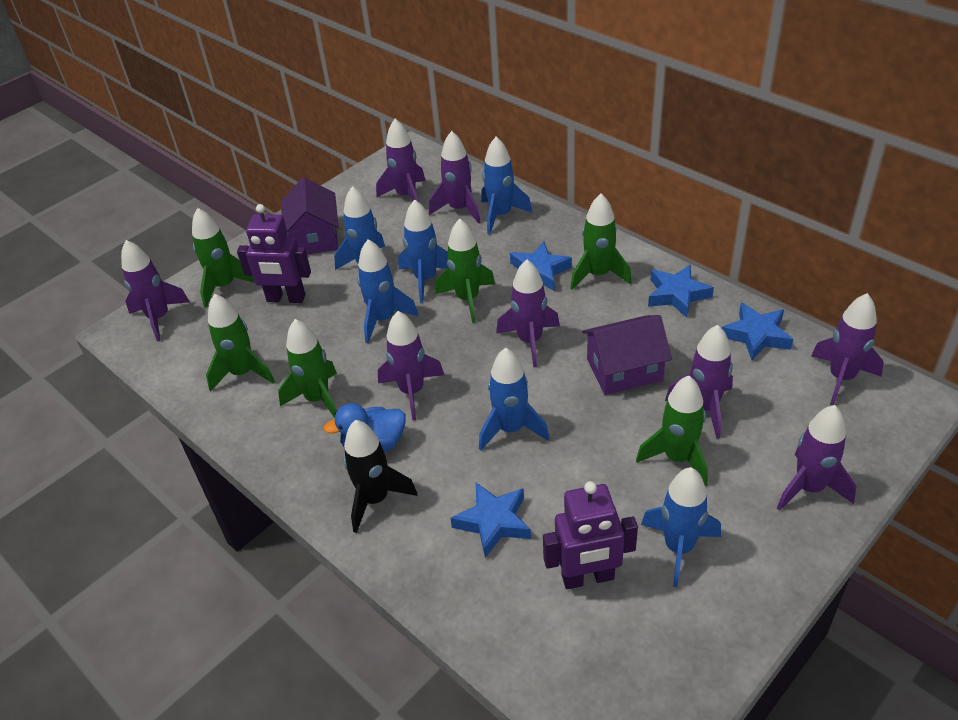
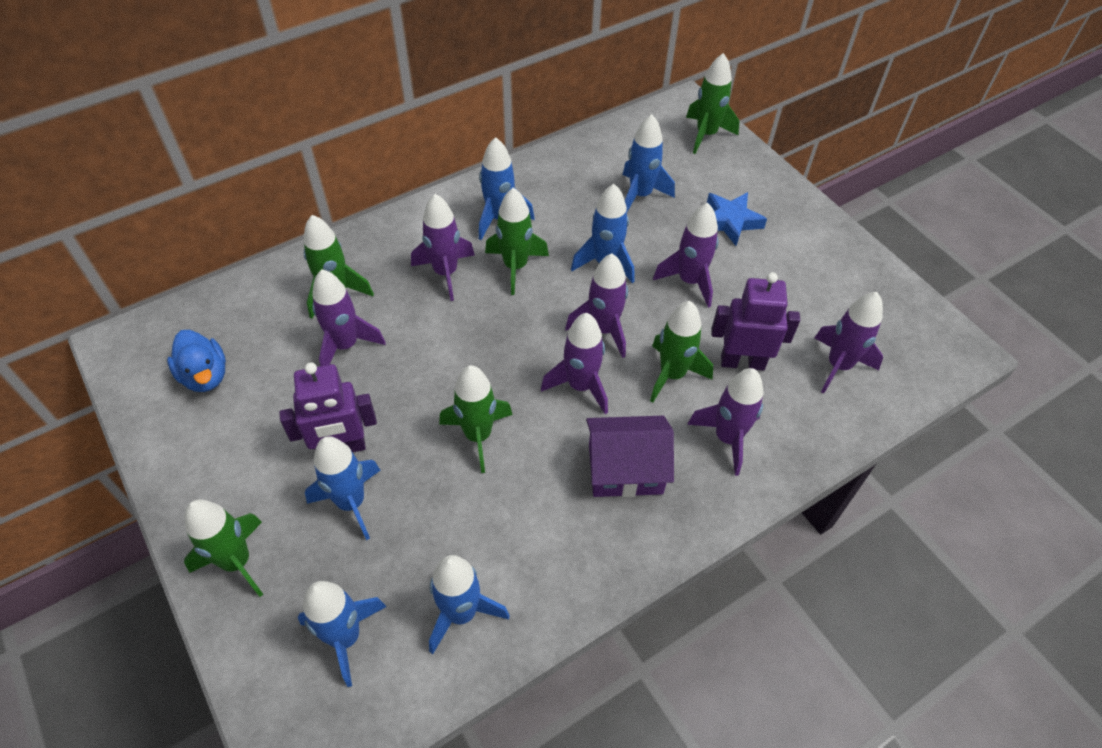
black rocket: [343,420,417,533] = 1 -> none = 0
blue star: [450,483,531,558] [510,241,572,291] [648,265,714,318] [722,303,794,360] = 4 -> [707,192,767,246] = 1
purple house: [281,177,339,255] [582,315,672,395] = 2 -> [586,416,674,497] = 1
purple rocket: [121,240,190,342] [376,119,425,202] [378,311,444,421] [429,131,481,224] [496,260,560,368] [665,325,733,439] [777,405,856,511] [811,293,884,405] = 8 -> [312,269,386,366] [411,194,475,301] [541,313,608,414] [565,254,628,358] [653,203,719,308] [687,368,763,476] [814,292,883,394] = 7

